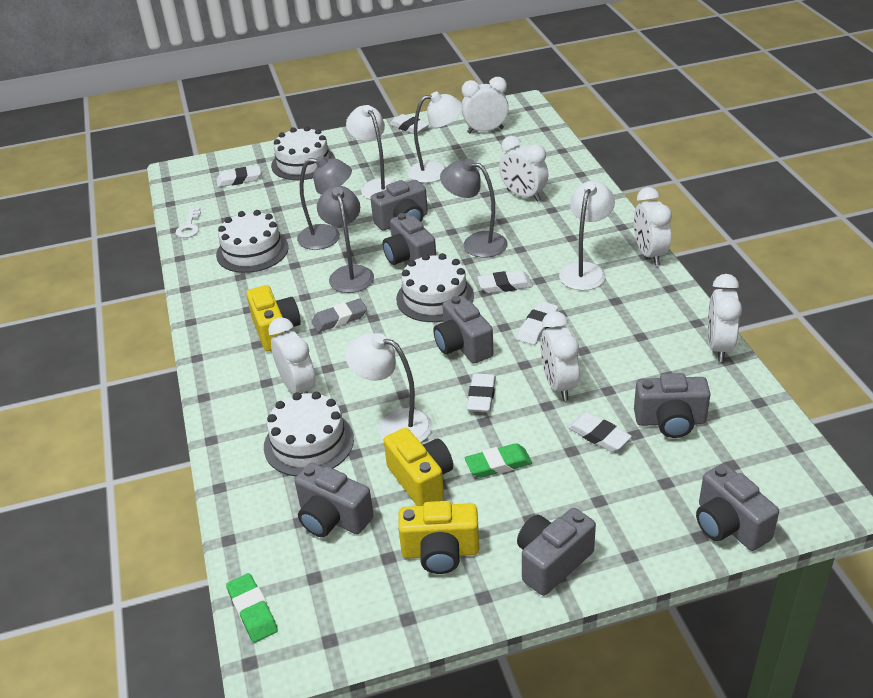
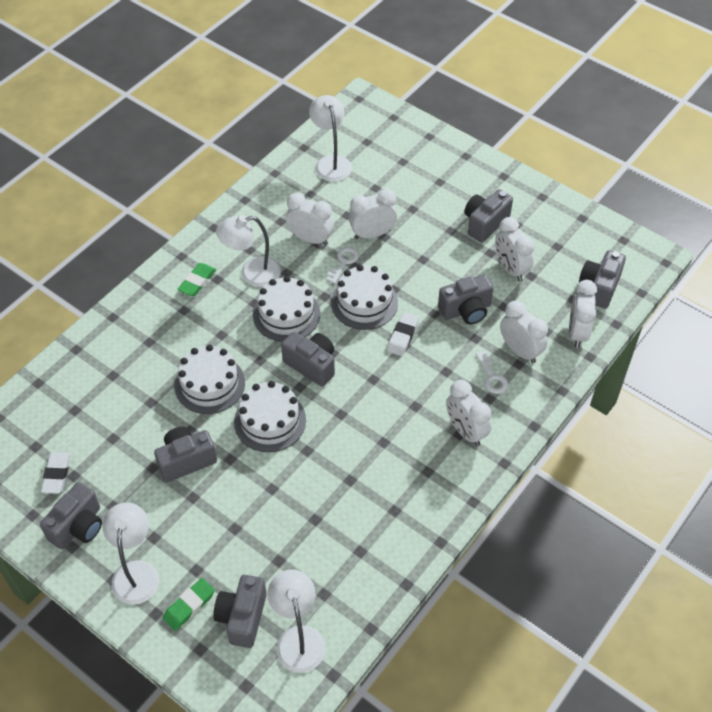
grey eraser: [311,299,367,332] = 1 -> none = 0
grey lamp: [297,155,352,250] [317,186,374,293] [440,159,507,258] = 3 -> none = 0
white eraser: [216,166,261,187] [389,114,430,134] [467,373,496,412] [477,270,533,293] [517,301,558,345] [567,412,632,452] = 6 -> [41,452,71,494] [387,312,419,356] = 2
white key: [176,208,201,238] = 1 -> [326,247,359,284] [476,351,508,394] = 2
yellow camera: [246,285,301,352] [384,428,453,506] [398,501,479,574] = 3 -> none = 0

